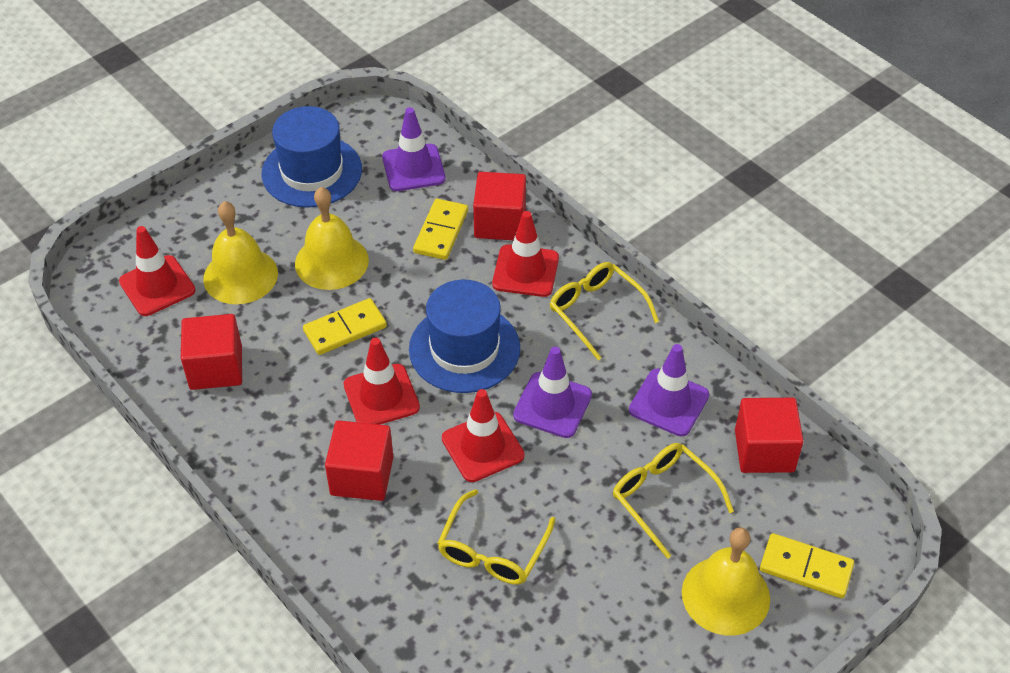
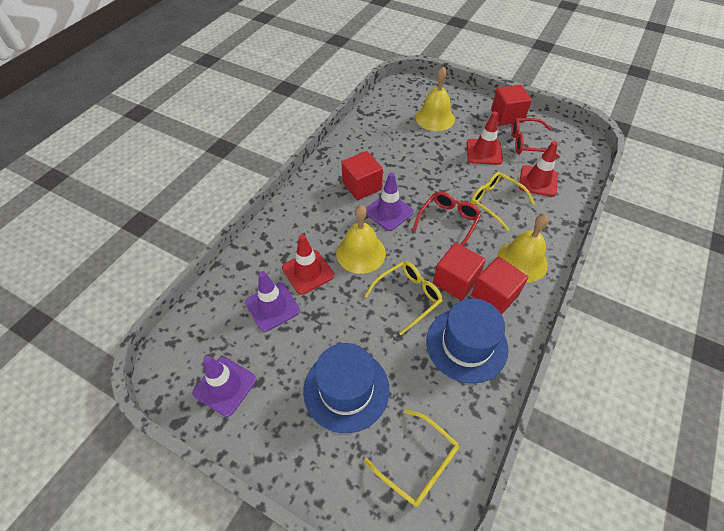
red glasses: none = 0 -> [413,191,482,246] [511,118,560,158] = 2
red traffic cone: [119,226,195,316] [344,337,420,425] [442,389,525,482] [492,211,559,297] = 4 -> [282,234,334,295] [466,112,503,165] [519,141,558,197] = 3
yellow domino: [303,298,387,355] [413,199,468,260] [760,533,854,598] = 3 -> none = 0

